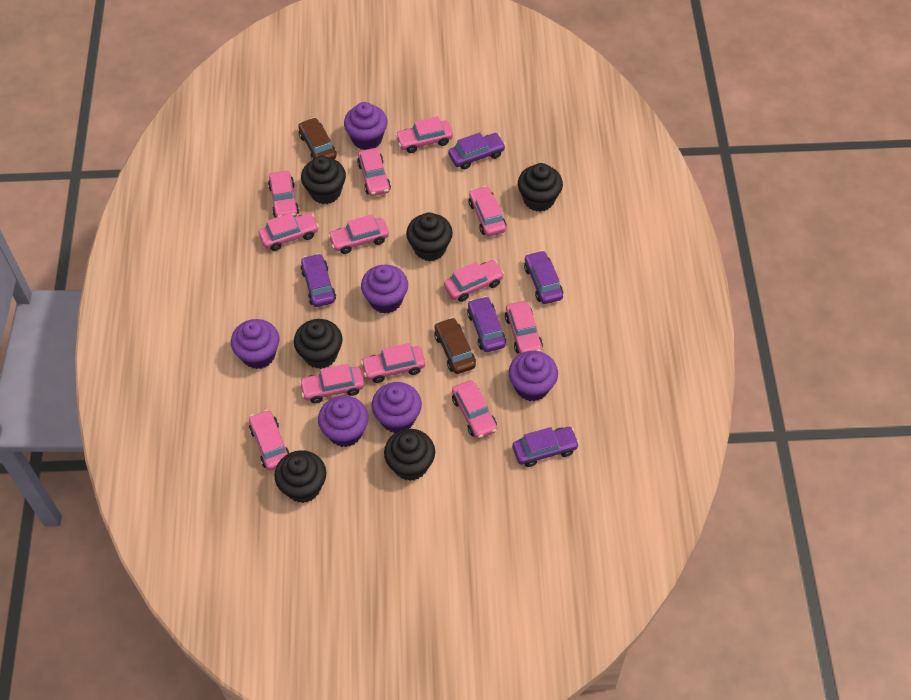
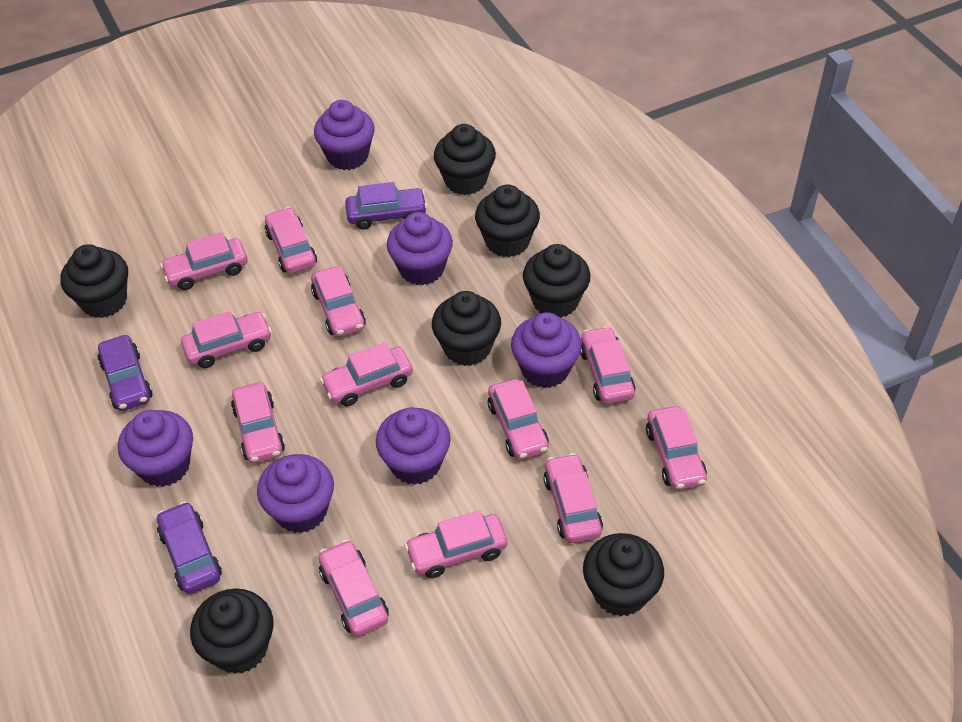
black cupcake: [274,450,326,503] [294,319,343,369] [301,156,346,204] [384,429,435,481] [406,213,453,261] [518,163,563,212] = 6 -> [60,244,128,318] [190,588,274,674] [432,291,501,366] [434,124,496,195] [475,185,540,257] [523,244,591,318] [583,533,664,617] = 7
brown car: [298,117,337,160] [434,317,476,374] = 2 -> none = 0
purple car: [301,253,336,307] [448,132,506,169] [467,296,506,352] [512,427,579,467] [524,250,563,304] = 5 -> [98,335,153,411] [157,502,222,594] [345,182,427,229] = 3

